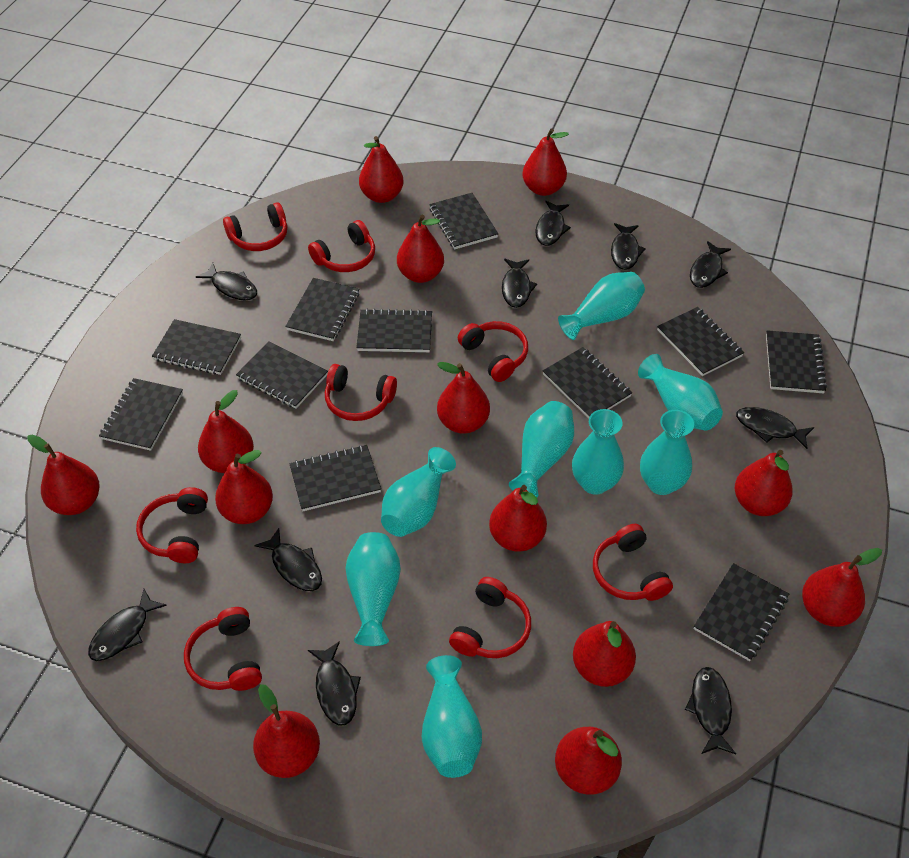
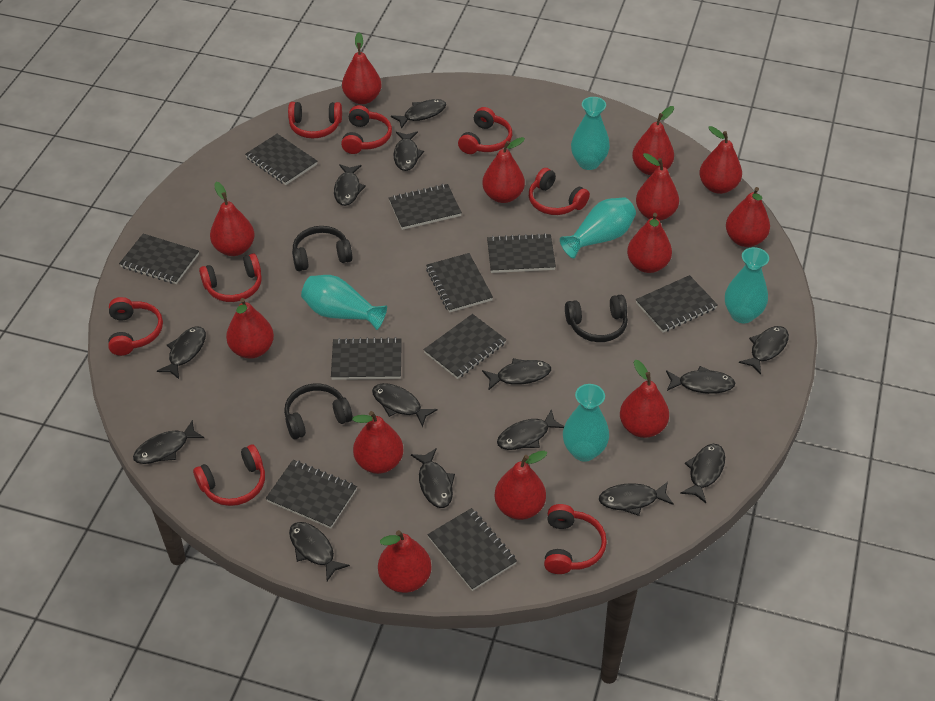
black fish: [88,589,167,661] [196,263,257,300] [254,528,322,591] [308,641,361,725] [502,259,537,308] [535,201,571,246] [611,223,646,270] [685,667,736,754] [690,241,731,288] [736,407,814,449] = 10 -> [133,420,205,464] [157,326,206,379] [289,522,350,581] [334,164,366,206] [372,383,438,427] [391,99,446,129] [393,132,424,171] [411,448,455,508] [482,358,551,391] [497,409,564,450] [599,482,674,516] [666,366,735,394] [680,444,725,503] [739,326,789,375] = 14
black headphones: none = 0 -> [284,384,353,439] [292,226,353,271] [565,295,628,342] = 3
black notebook: [99,378,183,451] [152,319,241,375] [236,341,328,409] [285,278,359,341] [290,445,381,511] [356,308,432,352] [429,193,498,249] [543,347,632,418] [657,307,744,376] [694,563,789,661] [766,330,827,393] = 11 -> [119,234,199,284] [245,134,318,185] [266,460,357,529] [331,337,402,380] [389,184,462,230] [424,314,506,379] [426,253,493,313] [428,508,517,591] [487,233,556,273] [636,275,718,333] = 10
turquoise vase: [345,532,401,646] [381,447,456,537] [422,655,482,778] [509,401,574,497] [558,272,645,340] [572,409,624,495] [638,354,723,431] [640,410,694,495] = 8 -> [301,275,387,330] [560,197,636,258] [563,384,609,462] [571,97,610,170] [725,247,769,323] = 5

